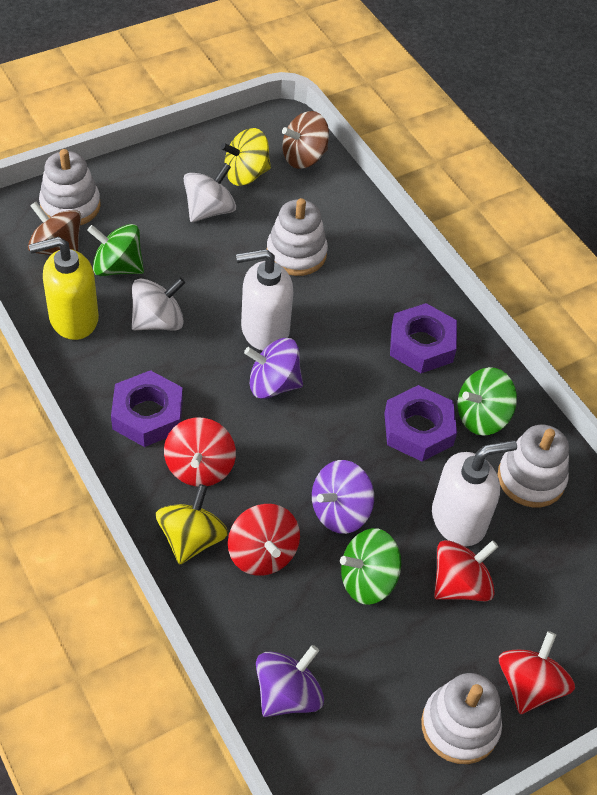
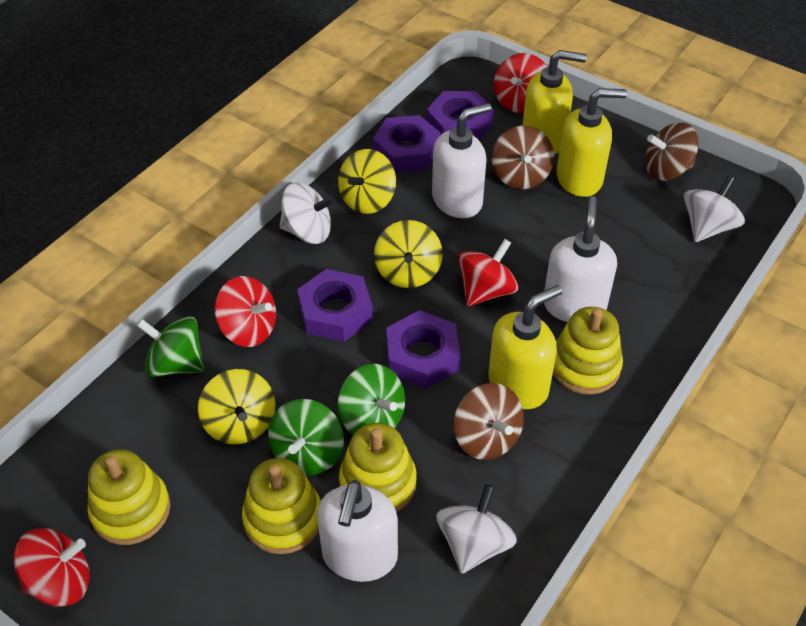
brown spinning top: [28,202,81,255] [282,111,329,169] = 2 -> [454,383,524,460] [491,126,554,189] [645,123,699,181] = 3
purple nut: [111,370,183,447] [384,385,457,462] [390,303,457,373] = 3 -> [297,269,373,342] [373,115,441,172] [386,310,460,389] [427,91,494,141] = 4
purple spinning top: [244,338,303,399] [256,645,324,717] [312,460,374,534] = 3 -> none = 0
white soap dispenser: [236,249,293,351] [432,440,517,546] = 2 -> [317,480,398,582] [432,103,492,218] [544,196,617,322] = 3
white spinning top: [132,278,185,330] [184,163,236,222] = 2 -> [280,182,335,244] [436,484,517,574] [684,176,745,242] = 3
white stacking toy: [39,149,101,225] [267,198,328,276] [421,673,502,764] [498,425,569,508] = 4 -> none = 0
yellow soap dispenser: [29,237,99,340] = 1 -> [488,285,562,409] [522,50,587,155] [556,88,627,197] = 3
yellow spinning top: [156,484,228,565] [220,128,271,186] = 2 -> [198,369,275,444] [338,149,396,214] [374,220,443,288] = 3
yellow stacking toy: none = 0 -> [87,449,170,545] [242,458,321,554] [339,423,417,512] [553,307,623,395] = 4

